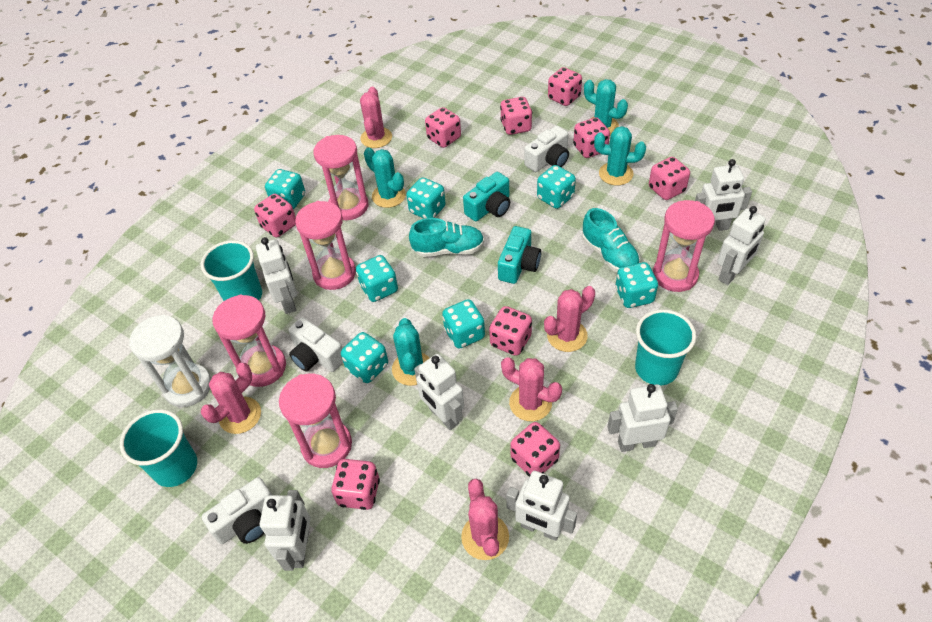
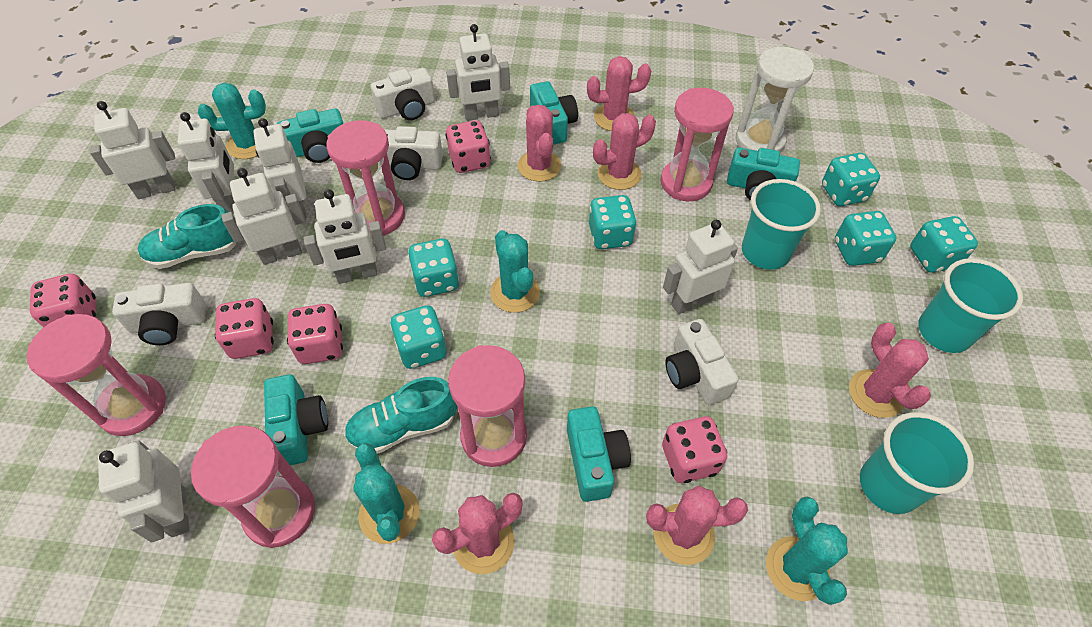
pink cactus: [201,363,261,434] [360,87,392,148] [461,479,509,560] [501,357,562,421] [544,286,595,352] = 5 -> [432,493,523,574] [518,105,561,182] [587,56,651,131] [593,113,656,190] [646,486,748,565] [849,323,931,418] = 6
pink dice: [254,194,296,237] [331,459,380,510] [425,107,461,148] [489,306,532,356] [500,97,532,135] [510,422,560,477] [548,67,582,106] [573,117,610,158] [649,157,690,200] = 9 -> [30,274,96,328] [215,298,274,359] [287,304,343,364] [445,120,491,173] [662,416,727,483] = 5
turquoise camera: [463,172,510,221] [498,226,541,284] = 2 -> [264,374,328,465] [277,108,343,163] [530,81,578,145] [567,406,631,502] [727,148,800,200] = 5
turquoise dice: [265,169,305,209] [341,332,388,383] [356,255,398,302] [406,177,446,219] [442,299,485,348] [537,165,576,209] [615,262,658,308] = 7 -> [390,305,447,369] [408,238,459,297] [589,195,637,249] [822,153,880,206] [835,211,896,266] [910,216,978,273] = 6
white camera: [202,477,272,544] [288,317,343,372] [524,125,569,172] = 3 -> [112,283,206,345] [370,68,435,120] [384,126,443,180] [665,319,739,405] = 4
white robot: [256,237,297,314] [260,490,311,571] [414,354,464,430] [506,471,577,541] [607,384,678,452] [695,159,752,231] [717,206,766,285] = 7 -> [90,101,175,199] [98,441,189,542] [178,112,235,214] [221,168,306,265] [253,118,307,220] [303,189,386,284] [446,24,510,121] [663,220,738,314] = 8

